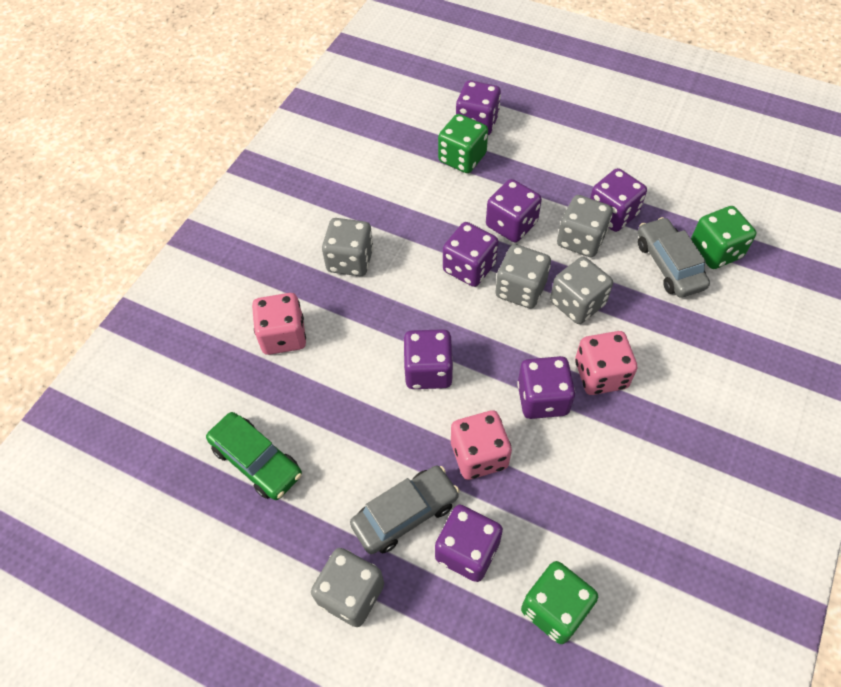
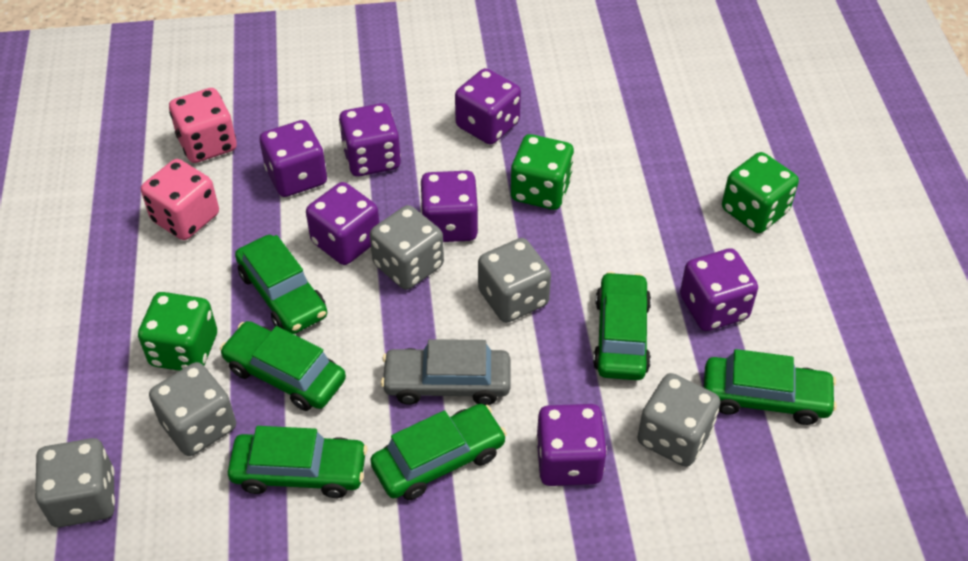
green car: [206,412,302,500] = 1 -> [220,321,346,411] [228,426,368,498] [235,235,327,334] [370,404,507,500] [593,272,651,380] [704,349,837,425] = 6
grey car: [350,466,460,554] [638,217,710,298] = 2 -> [381,339,510,405] = 1
pink dice: [252,293,306,355] [451,410,512,480] [575,331,637,395] = 3 -> [141,159,219,240] [169,88,237,163] = 2

